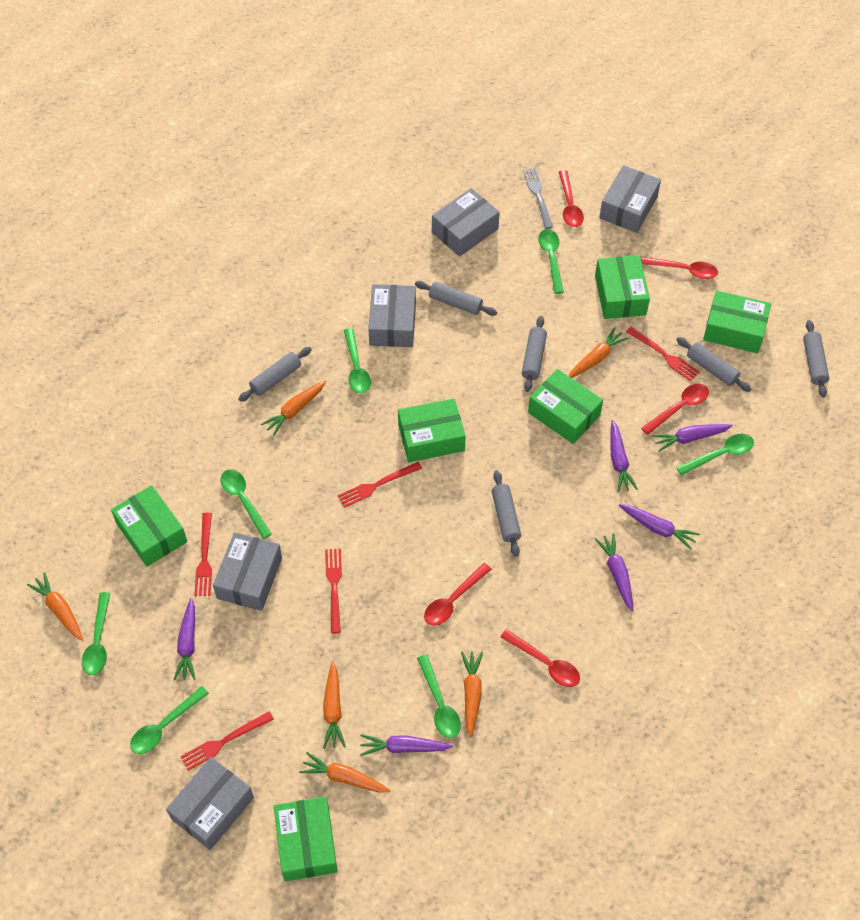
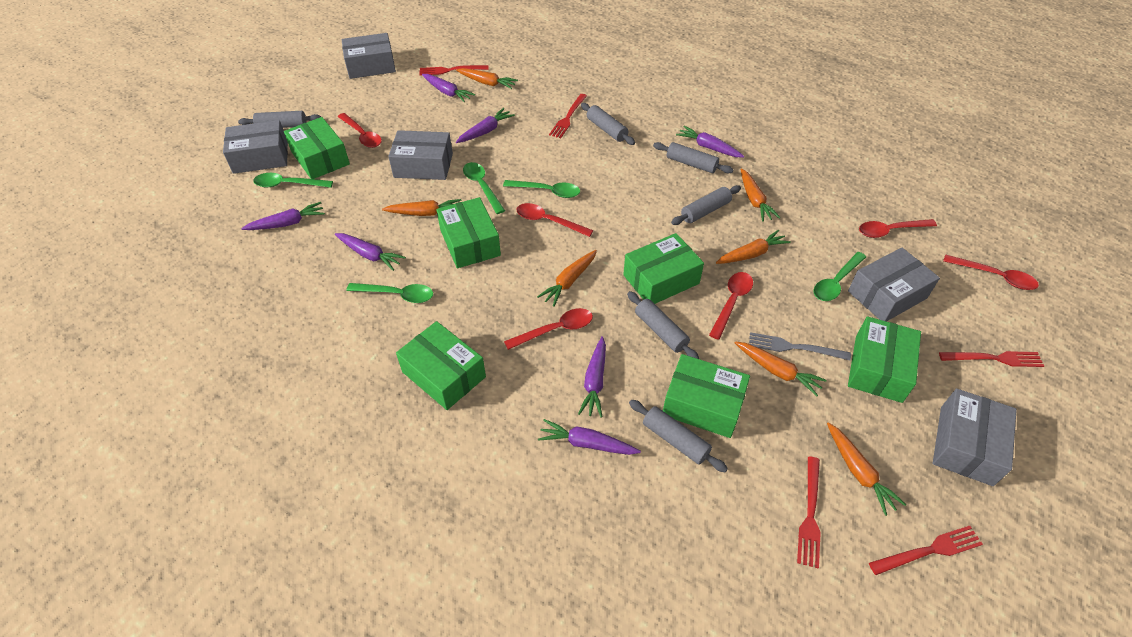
green spoon: [82,592,110,675] [130,686,209,754] [220,469,272,539] [344,328,371,393] [417,654,461,738] [538,229,564,294] [676,434,754,475] = 7 -> [253,173,333,188] [346,283,433,303] [463,162,505,214] [503,180,580,198] [813,252,866,301] = 5
orange carrot: [27,572,83,641] [261,381,326,436] [299,752,391,793] [323,662,346,749] [461,652,483,738] [569,327,629,378] = 6 -> [382,199,462,216] [456,68,518,89] [537,250,597,307] [716,230,791,264] [735,341,827,396] [741,168,780,222] [827,422,906,516] = 7
purple carrot: [173,598,196,680] [360,734,453,756] [595,533,634,612] [610,420,638,492] [619,504,700,550] [652,424,733,452] = 6 -> [241,202,325,230] [335,233,406,271] [422,74,475,103] [456,108,515,143] [538,419,641,455] [578,336,606,418] [676,126,744,157] = 7
red spoon: [424,563,492,626] [500,629,580,687] [559,170,584,227] [640,257,718,279] [641,384,709,435] = 5 -> [338,113,382,148] [504,308,593,350] [516,203,593,237] [709,272,753,340] [859,219,937,238] [943,254,1039,290] = 6

